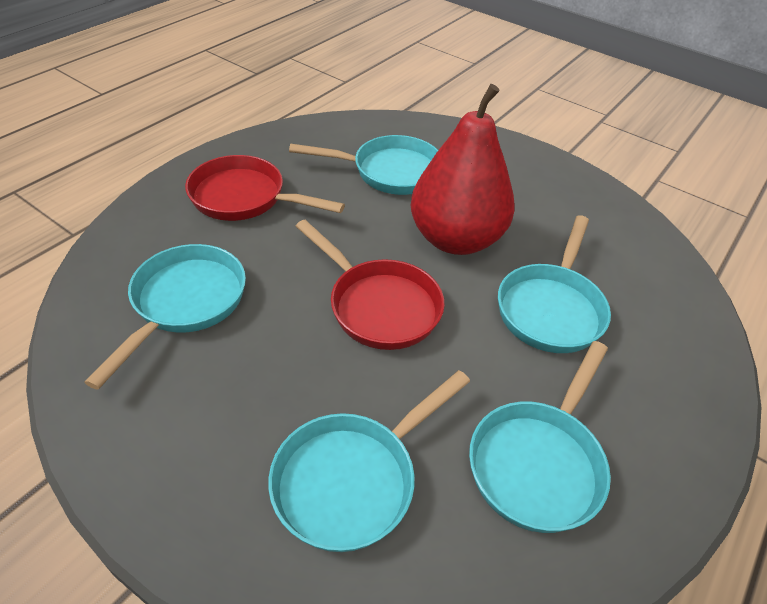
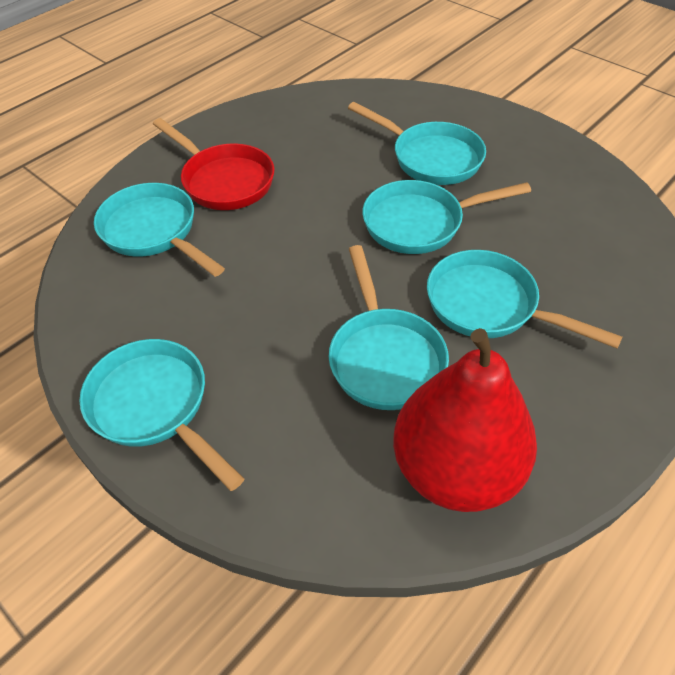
red pan: [185,155,345,221] [296,220,445,350] = 2 -> [153,118,274,210] = 1
turquoise pan: [84,244,246,390] [268,370,470,552] [289,135,438,195] [469,341,611,533] [498,215,611,353] = 5 -> [80,339,244,491] [94,183,225,277] [329,245,449,410] [348,102,486,185] [362,180,531,254] [427,250,623,348] = 6

